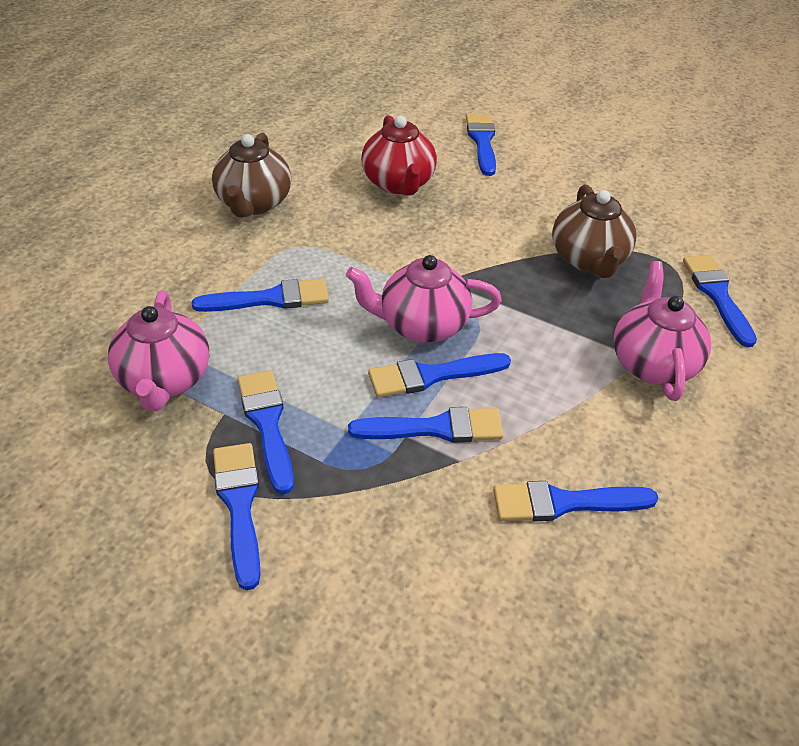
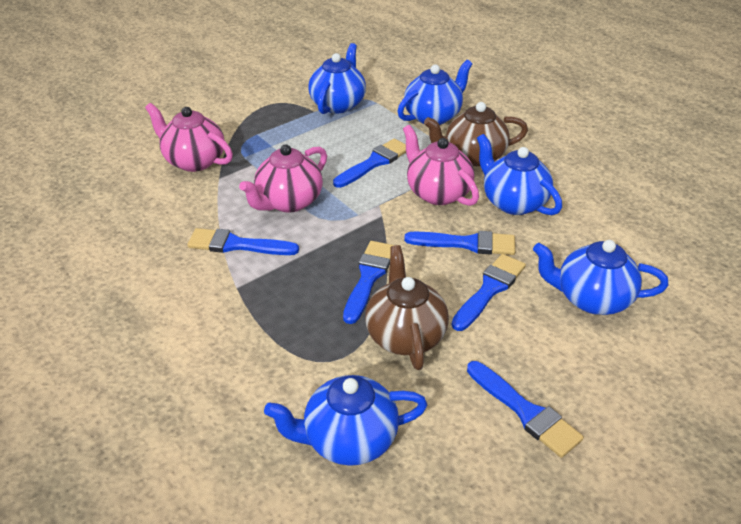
blue brush: [192,279,329,312] [213,443,260,590] [237,370,294,495] [348,407,504,443] [368,353,511,397] [466,113,496,176] [493,481,659,521] [683,255,757,347] = 8 -> [187,228,299,255] [333,139,406,188] [343,241,395,324] [404,231,515,255] [451,254,526,331] [467,361,584,458] = 6
blue teapot: none = 0 -> [264,375,427,466] [308,43,366,114] [397,60,472,125] [477,134,562,215] [533,240,669,315] = 5
red teapot: [361,115,437,196] = 1 -> none = 0

